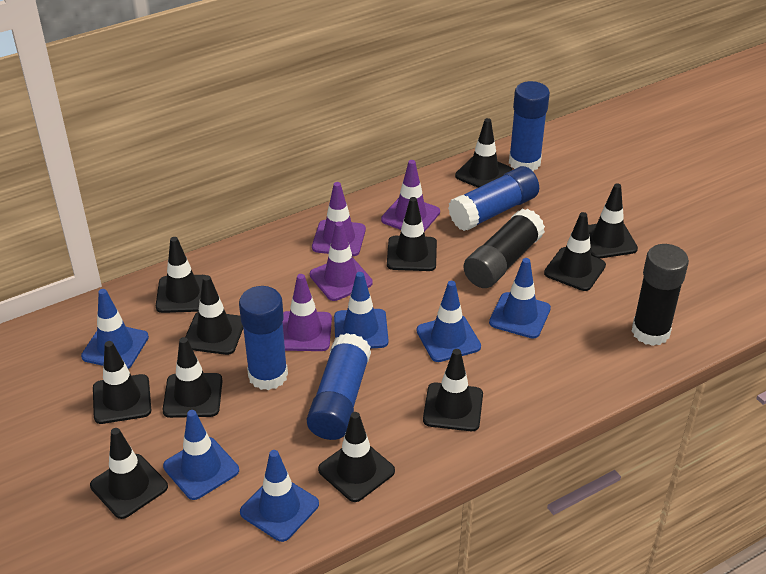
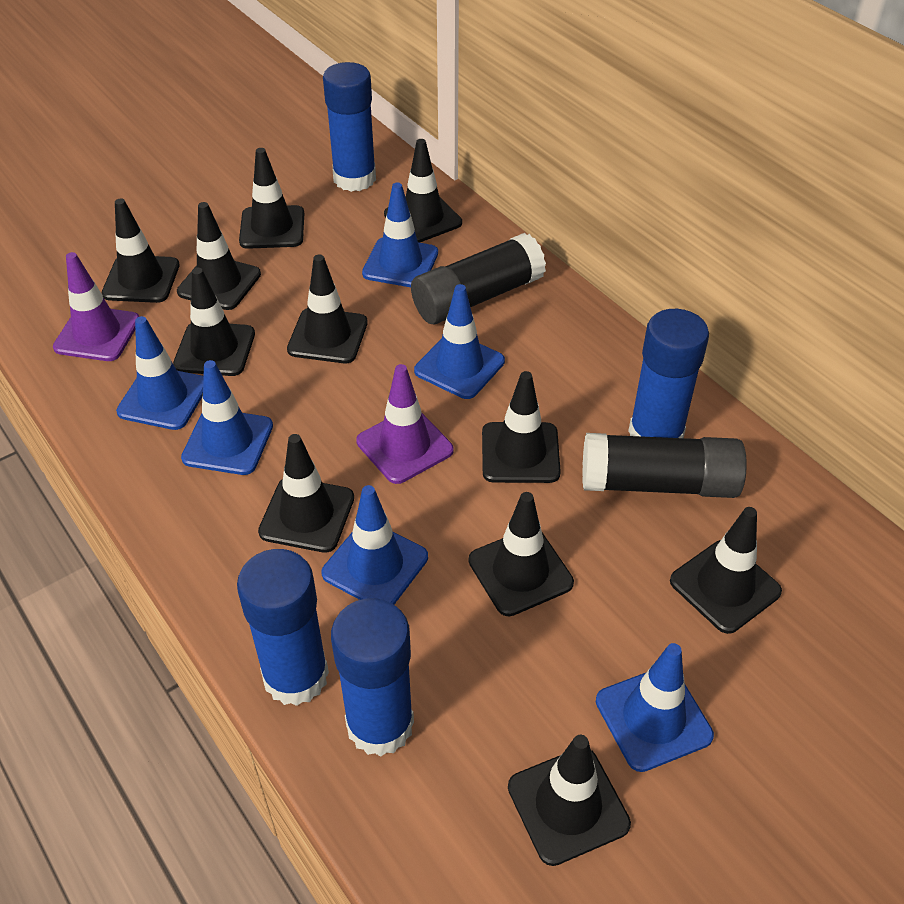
purple traffic cone: [283,274,332,351] [310,222,373,301] [312,182,366,256] [381,160,440,232] = 4 -> [53,252,139,361] [356,364,454,484] = 2

